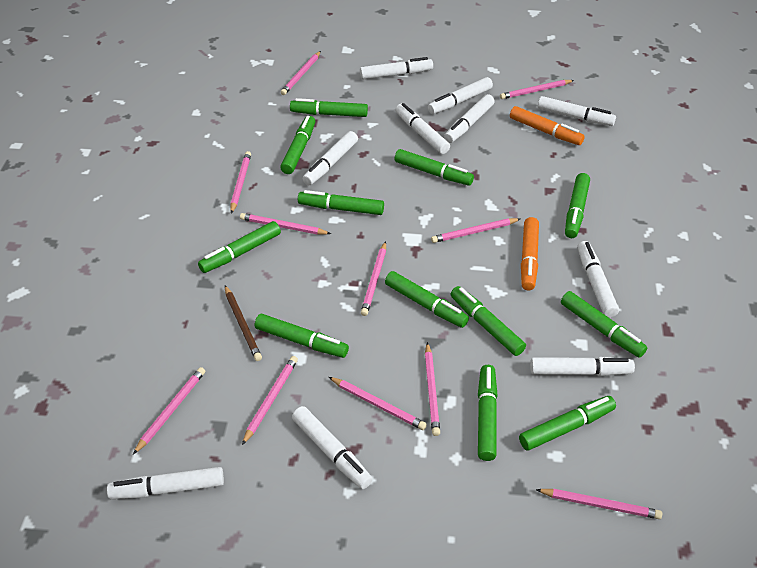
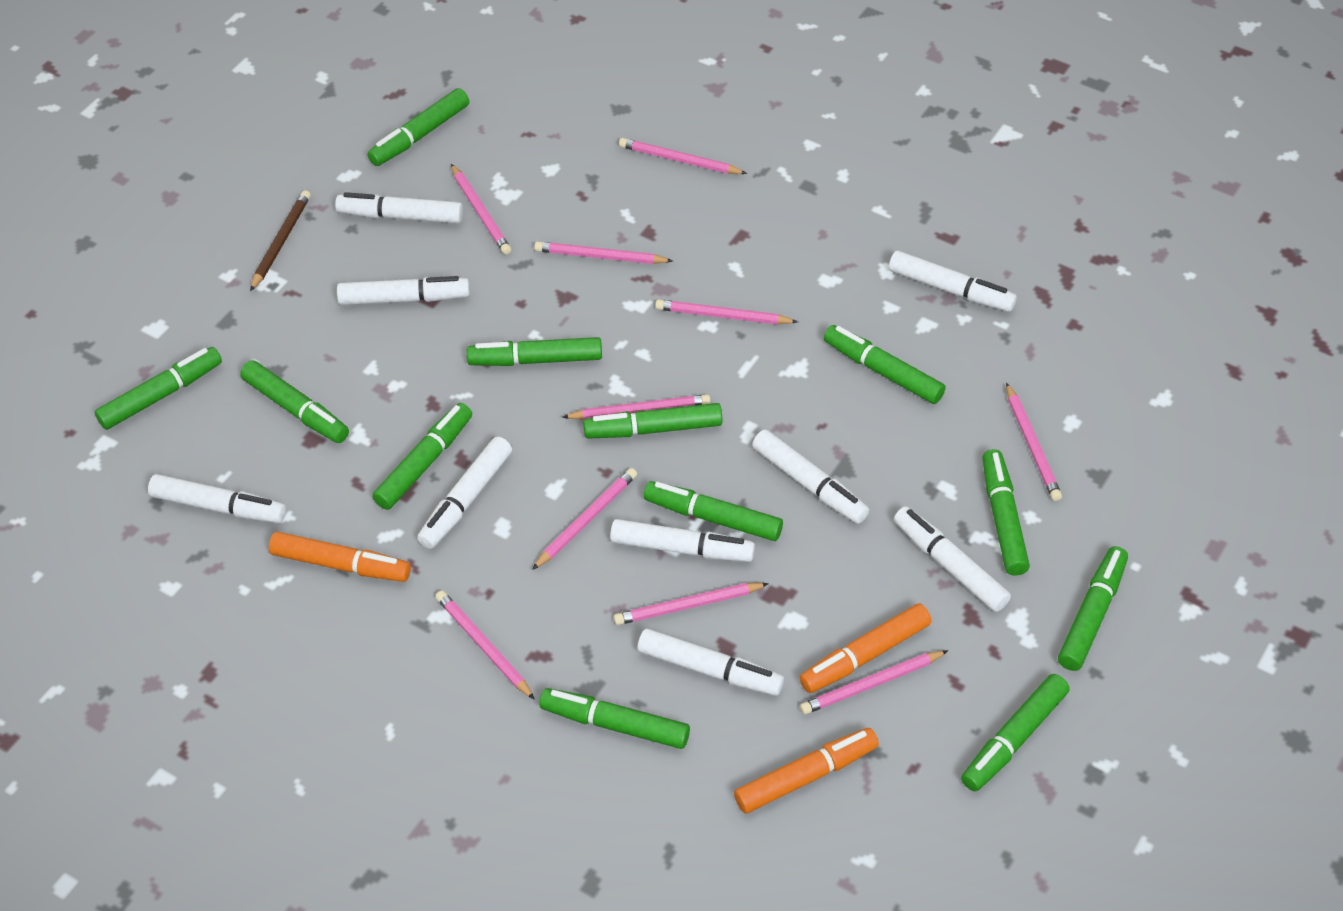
orange marker: [510,106,585,145] [521,217,539,291] = 2 -> [269,532,411,582] [734,728,879,813] [799,603,932,693] = 3
pink pencil: [133,367,205,454] [230,151,251,214] [240,213,331,235] [242,356,298,445] [281,51,321,95] [329,377,427,430] [361,241,386,316] [425,342,440,436] [431,218,520,243] [500,80,574,99] [536,489,662,519] = 11 -> [436,590,535,700] [451,164,511,255] [532,468,637,570] [534,242,673,264] [562,394,711,420] [614,583,769,625] [619,138,747,174] [655,300,798,325] [800,650,948,715] [1006,383,1062,501] = 10
white marker: [107,467,224,499] [292,406,373,489] [303,131,358,185] [360,57,433,79] [395,103,450,154] [428,77,493,114] [444,94,495,143] [530,357,635,376] [538,96,616,126] [577,241,619,318] = 10 -> [148,474,286,523] [335,192,463,224] [337,276,470,305] [417,437,512,549] [610,519,755,562] [637,629,784,695] [752,430,869,524] [889,251,1017,312] [894,506,1011,612] = 9

